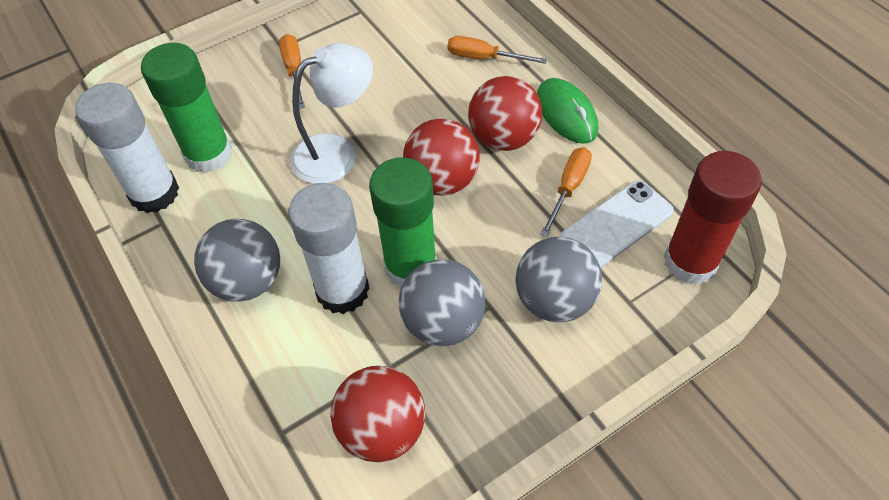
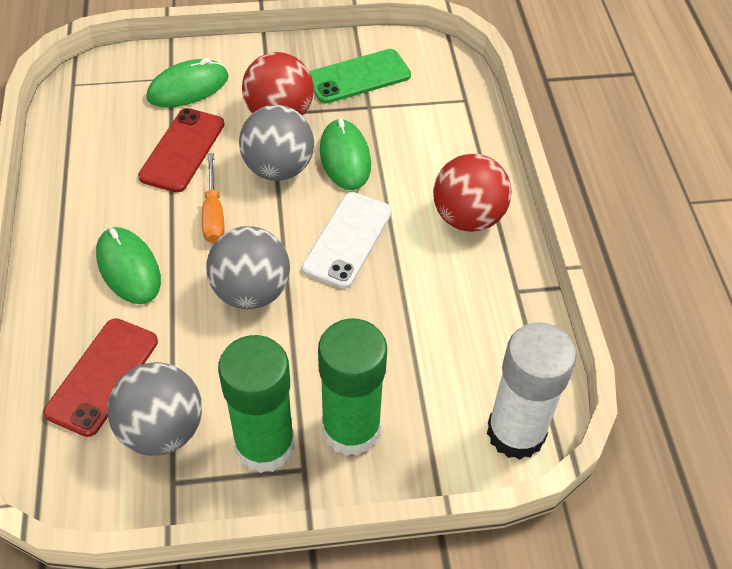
green mouse: [537,78,598,144] = 1 -> [96,227,161,304] [146,58,229,108] [320,118,371,190] = 3
green phone: none = 0 -> [309,49,411,103] = 1
orange screwdriver: [279,34,305,109] [447,36,547,64] [541,147,592,237] = 3 -> [202,153,224,243] = 1
red ball: [330,366,425,462] [403,118,480,196] [468,76,542,151] = 3 -> [242,52,314,116] [433,154,512,232] = 2
red glue stick: [664,151,762,285] = 1 -> none = 0
red phone: none = 0 -> [43,318,158,437] [138,108,225,193] = 2
white glue stick: [75,83,179,213] [288,183,369,314] = 2 -> [487,322,577,460] = 1
white lamp: [290,43,373,184] = 1 -> none = 0

